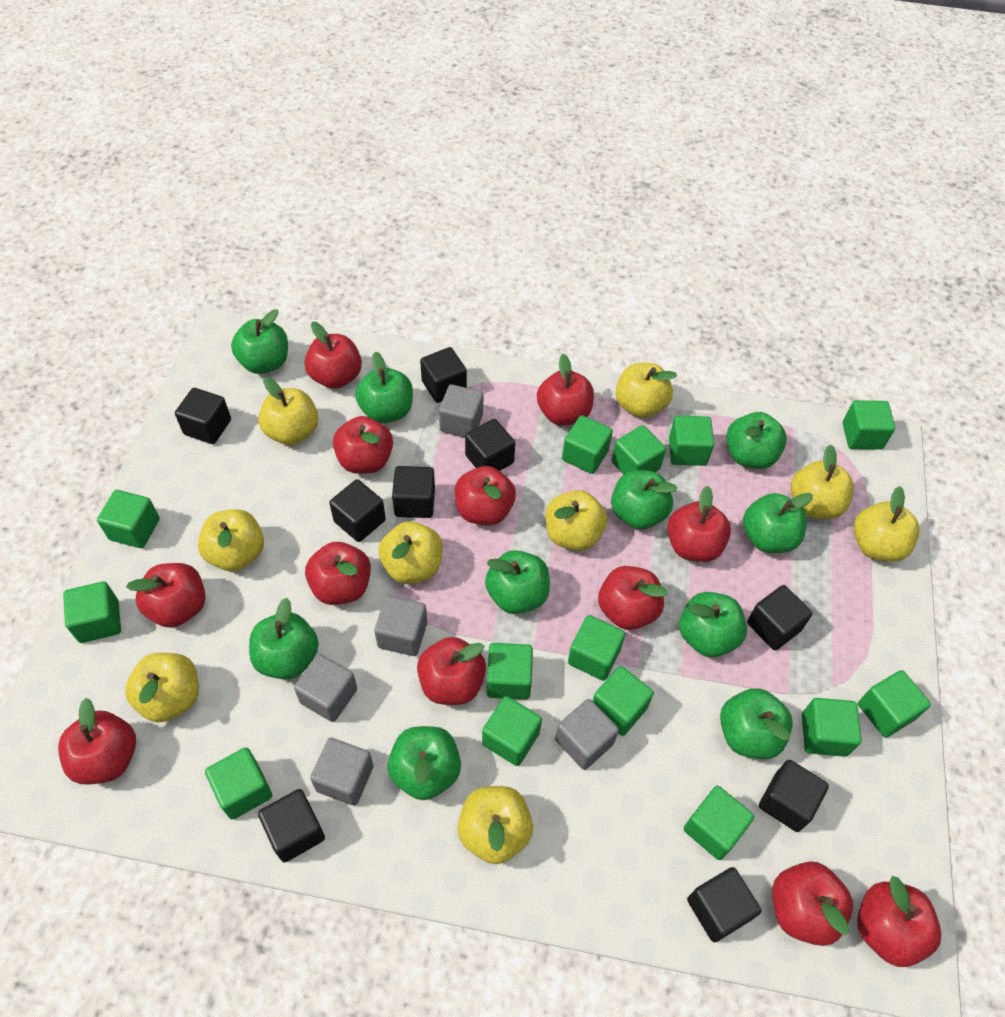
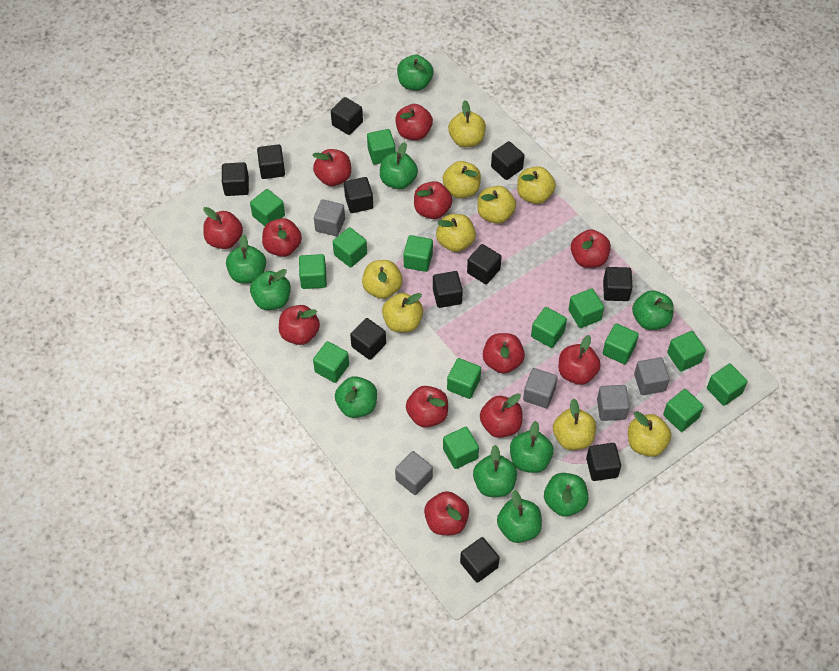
black cube: [175,388,231,444] [258,789,325,863] [329,479,386,542] [392,466,435,518] [420,347,467,403] [465,419,515,471] [687,867,761,942] [747,585,813,651] [759,760,829,832] = 9 -> [222,162,249,196] [257,144,285,179] [331,97,363,135] [344,177,373,213] [350,318,386,360] [433,271,463,308] [460,537,500,583] [467,244,501,284] [491,141,524,180] [586,443,621,481] [603,267,633,301] = 11

